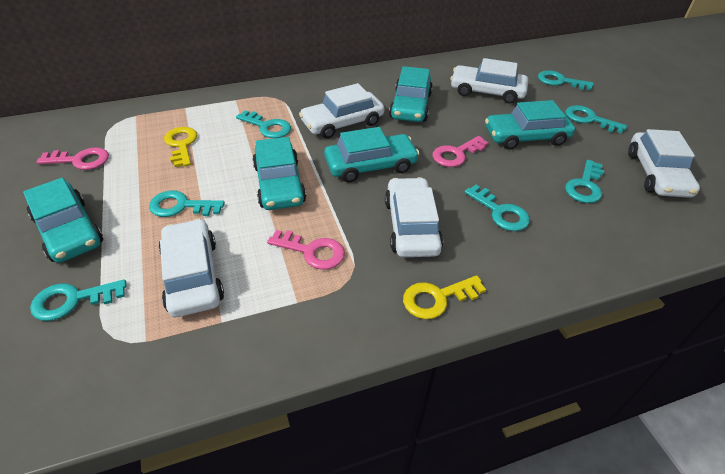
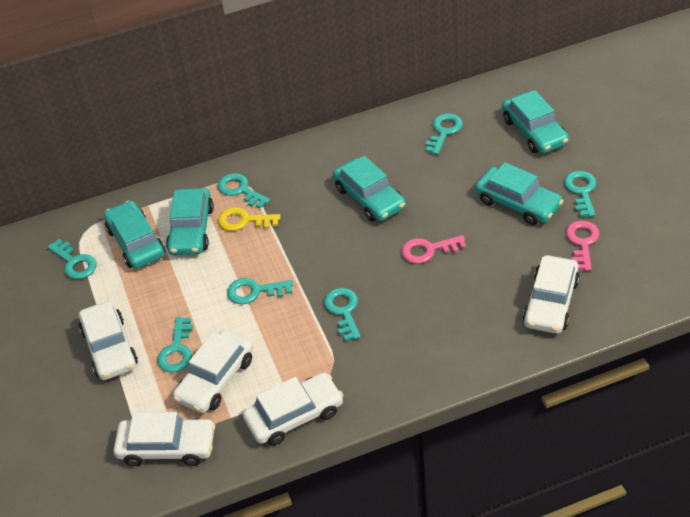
pink key: [36,147,109,170] [267,230,345,270] [432,136,488,167] = 3 -> [401,235,466,264] [566,221,600,271] = 2
yellow key: [164,127,197,167] [403,275,486,319] = 2 -> [218,207,281,231] = 1

